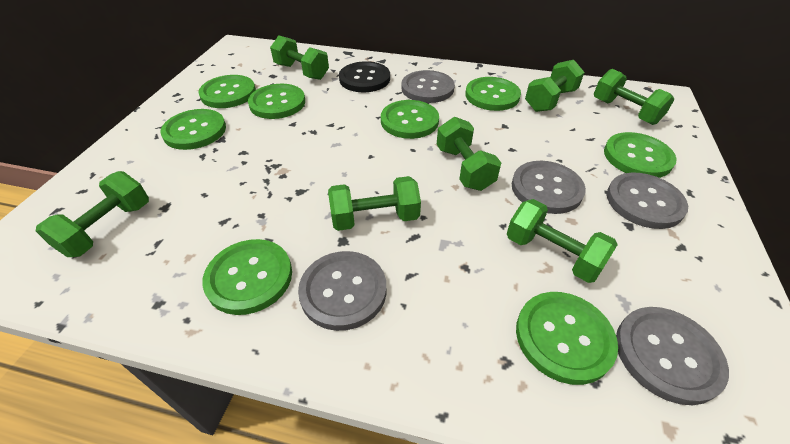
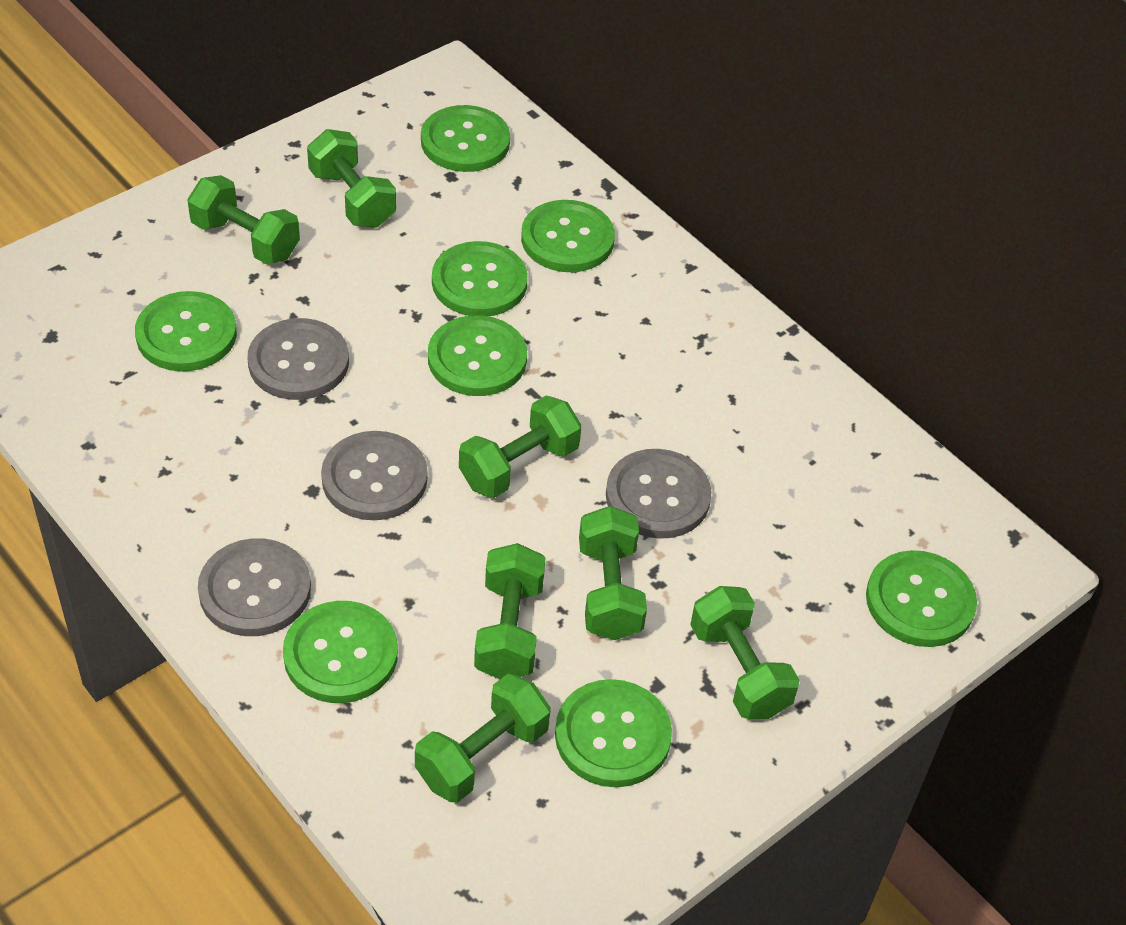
black button: [339,61,390,92] = 1 -> none = 0
grey button: [298,251,387,331] [401,70,455,103] [512,161,586,214] [607,173,688,229] [616,307,729,405] = 5 -> [198,538,311,636] [247,318,349,400] [321,431,428,520] [606,449,712,539] = 4

